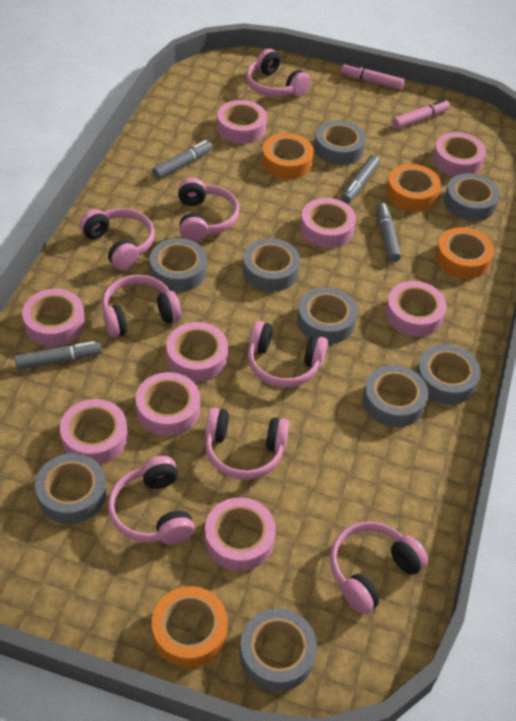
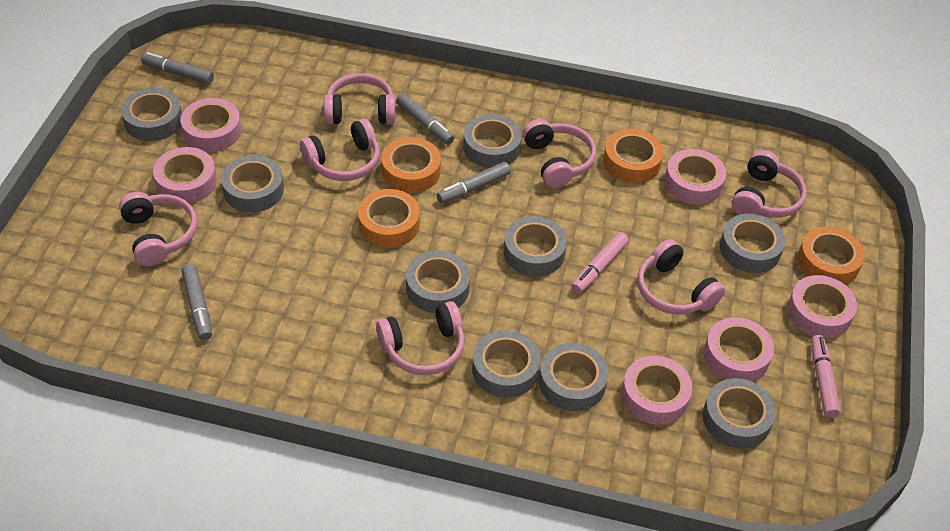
pink headphones: [79,208,155,271] [102,275,181,337] [108,456,195,545] [178,178,239,242] [205,407,289,479] [246,49,311,97] [248,321,328,388] [330,522,428,615] = 8 -> [119,192,197,266] [300,119,380,181] [324,73,395,124] [376,301,464,375] [523,119,596,188] [637,239,725,315] [731,150,807,218] = 7
pink tape: [22,289,85,347] [60,399,128,465] [135,372,200,436] [166,322,228,382] [205,498,276,571] [217,100,267,144] [300,198,356,248] [385,281,446,337] [433,132,486,177] = 9 -> [153,147,217,203] [181,98,242,152] [621,356,692,425] [664,149,726,204] [704,317,774,382] [787,275,857,338] = 6

